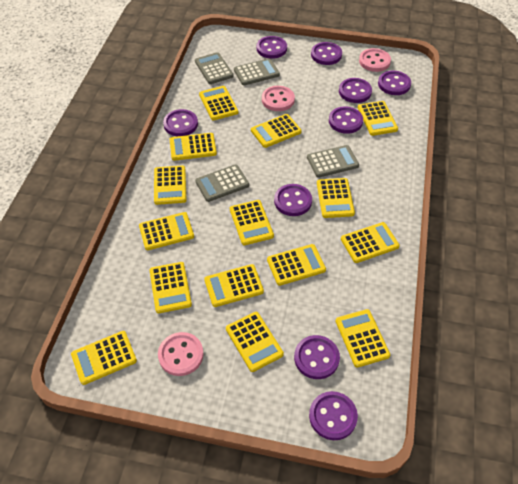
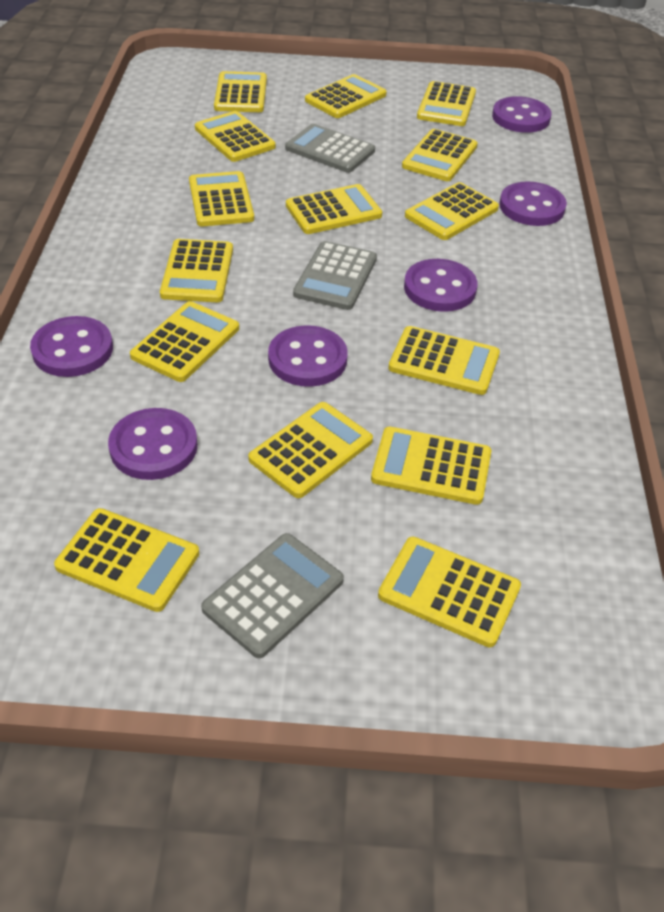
grey calculator: [195,52,234,84] [195,164,249,202] [234,58,280,86] [307,145,359,178] = 4 -> [201,533,344,658] [285,124,375,173] [293,241,377,310] = 3
pink button: [158,332,204,376] [262,86,295,111] [359,48,391,72] = 3 -> none = 0
purple button: [163,109,198,136] [257,36,287,59] [274,184,312,216] [294,335,340,379] [309,391,358,440] [311,42,342,65] [329,106,363,134] [339,78,372,103] [378,70,411,95] = 9 -> [30,316,113,377] [108,408,198,480] [268,325,348,387] [404,259,477,312] [492,96,552,133] [499,181,567,226] = 6

